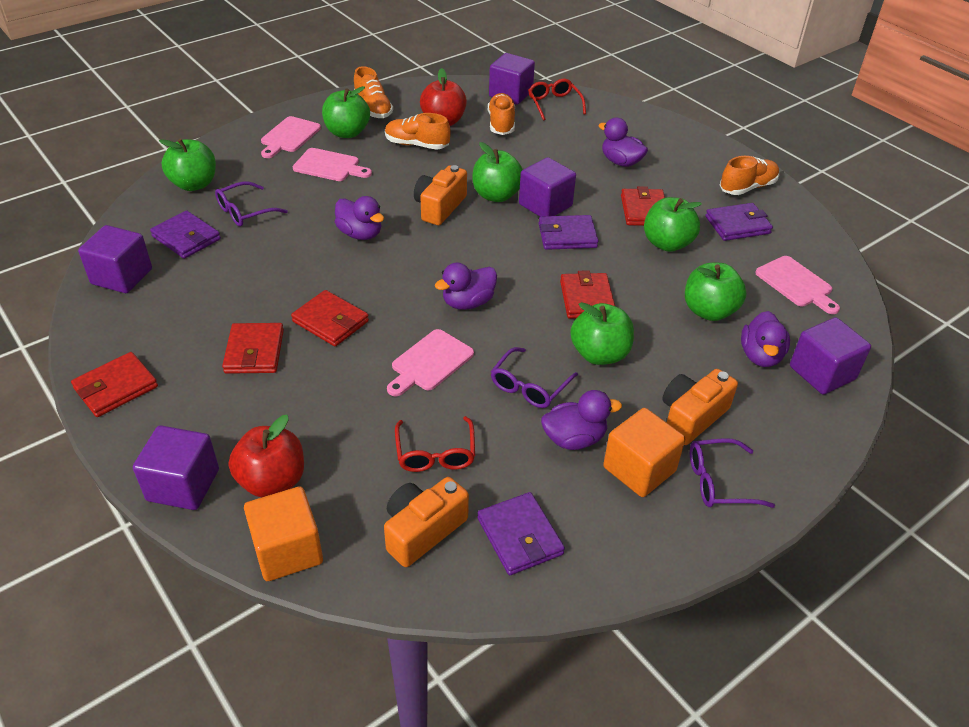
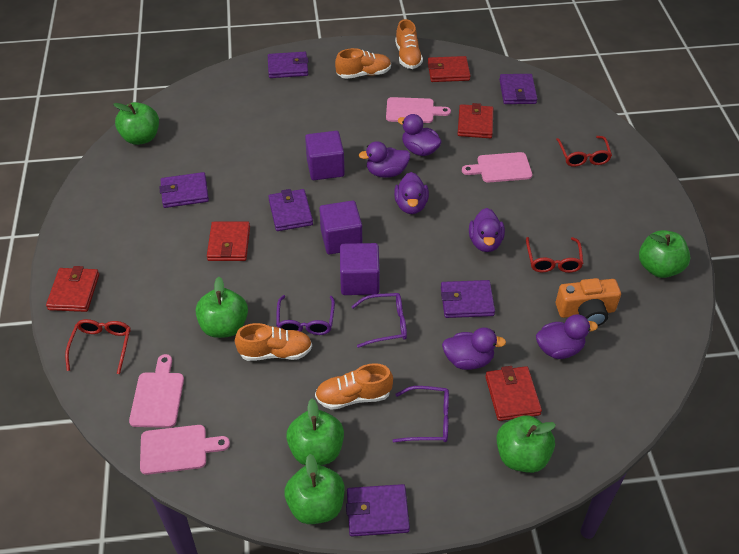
orange camera: [384,477,469,567] [414,165,467,225] [662,369,738,445] = 3 -> [556,278,621,326] = 1
orange cube: [244,486,323,581] [603,408,685,497] = 2 -> none = 0
purple cube: [78,225,152,293] [133,425,219,510] [489,53,535,105] [519,157,576,217] [790,317,871,395] = 5 -> [305,131,345,180] [319,201,362,254] [340,243,380,295] = 3
purple duck: [335,196,384,240] [435,263,497,310] [541,390,622,450] [598,118,648,167] [741,311,790,367] = 5 -> [359,141,410,178] [394,172,429,214] [398,114,442,156] [442,327,506,370] [469,208,505,252] [536,314,598,359] = 6
purple wallet: [150,211,221,259] [477,492,565,575] [539,215,598,250] [705,203,773,241] = 4 -> [159,172,209,208] [268,52,309,78] [268,189,313,231] [346,484,410,537] [441,280,495,318] [499,74,537,104] = 6
red apple: [229,415,304,498] [420,68,467,126] = 2 -> none = 0
red glasses: [395,416,475,472] [528,79,586,121] = 2 -> [65,319,130,374] [526,237,584,273] [556,136,612,167] = 3

